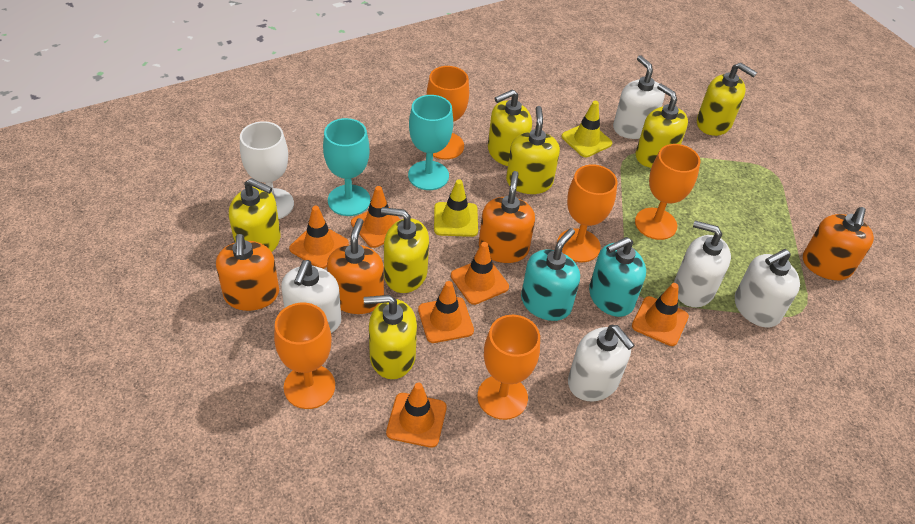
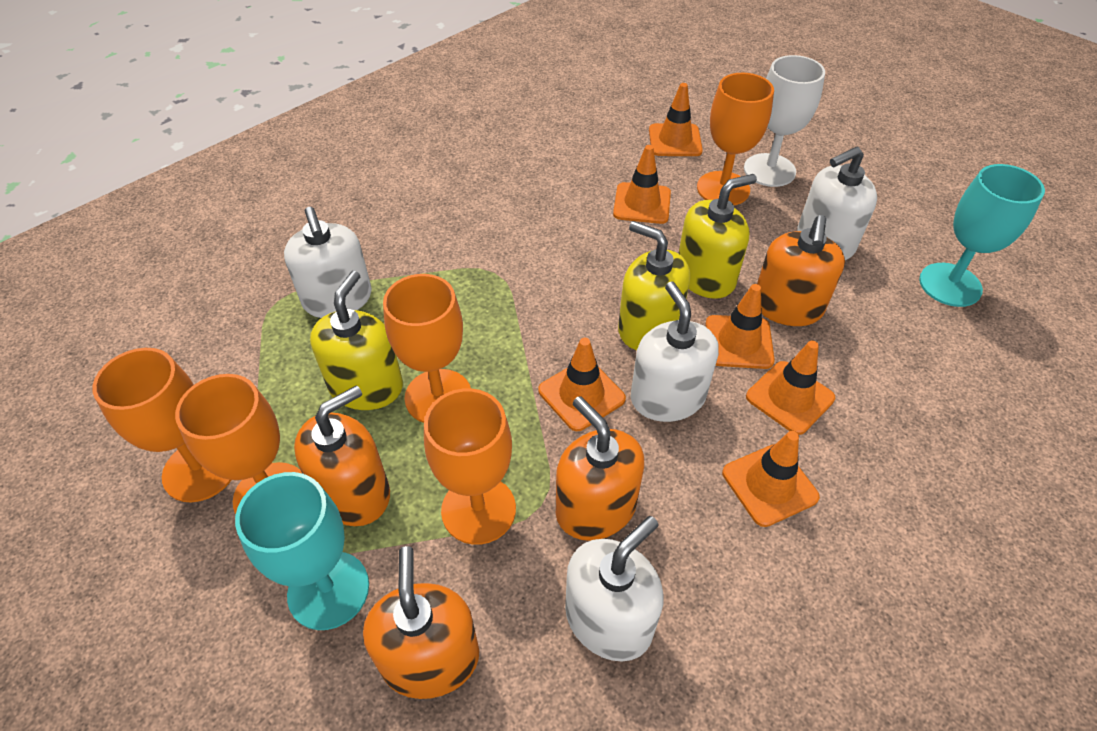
turquoise soap dispenser: [521,228,580,321] [589,237,646,317] = 2 -> none = 0
white soap dispenser: [281,260,341,333] [568,325,635,402] [613,55,665,139] [674,221,731,307] [735,249,800,328] = 5 -> [284,207,372,318] [565,516,663,662] [631,282,719,422] [797,147,877,260] = 4
yellow soap dispenser: [229,178,281,252] [364,295,417,379] [381,207,429,293] [488,89,532,166] [506,106,560,194] [636,84,688,168] [697,63,757,136] = 7 -> [310,271,403,410] [618,221,690,350] [678,174,757,299] = 3
yellow traffic cone: [434,179,478,237] [562,101,612,157] = 2 -> none = 0

